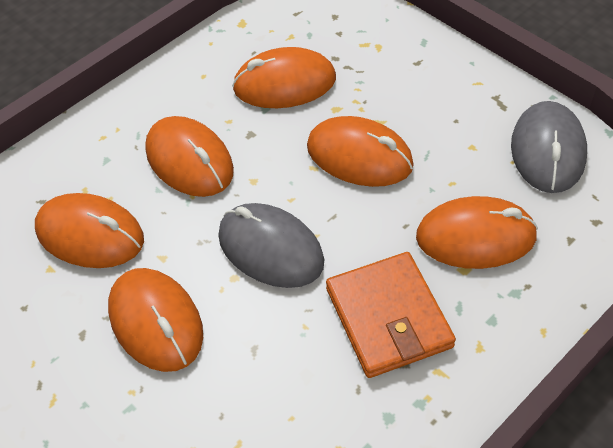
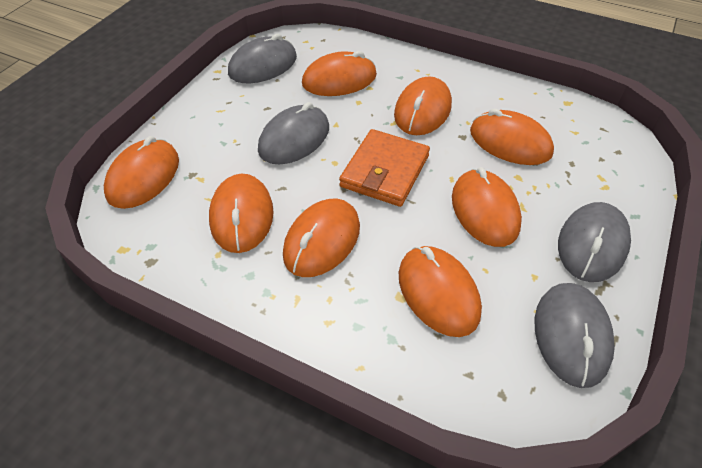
grey mouse: [218,203,324,288] [511,101,587,193] = 2 -> [228,34,297,83] [258,102,329,164] [535,283,615,388] [558,202,631,282] = 4
orange mouse: [35,193,144,268] [108,268,203,372] [145,116,234,197] [232,47,336,108] [307,116,414,187] [416,196,538,269] = 6 -> [104,136,179,209] [209,174,274,253] [283,199,360,277] [302,51,377,96] [394,76,452,135] [399,246,482,337] [452,167,522,247] [470,109,554,165] = 8

